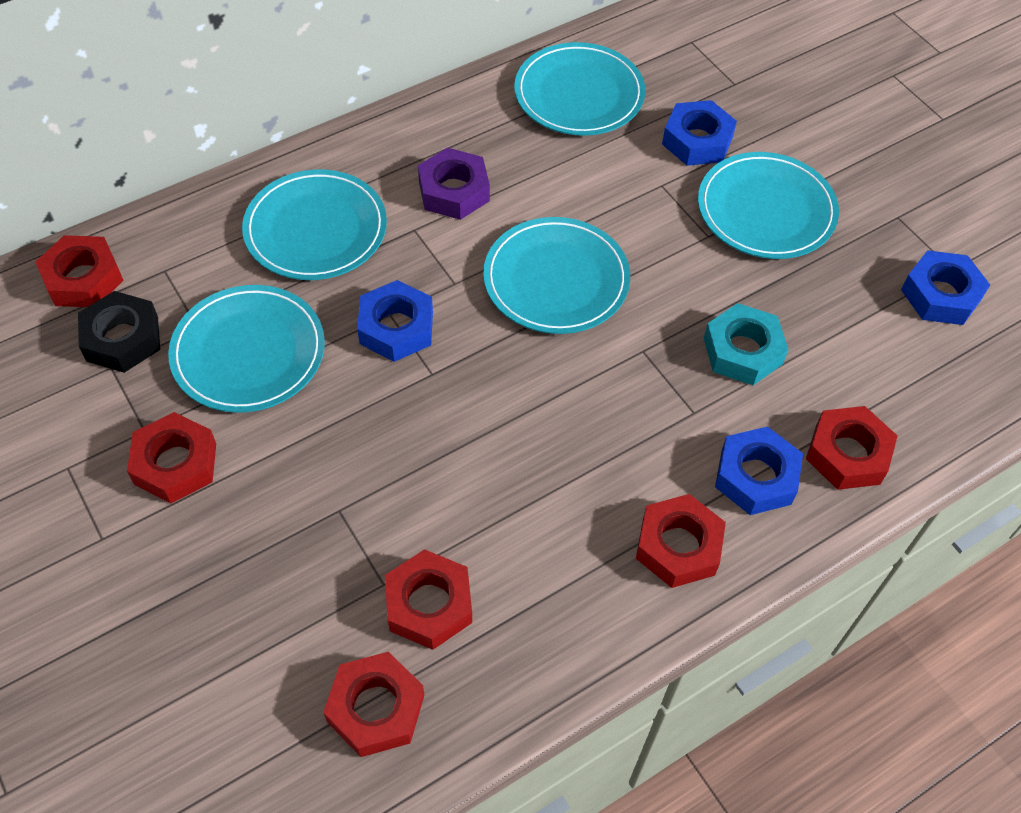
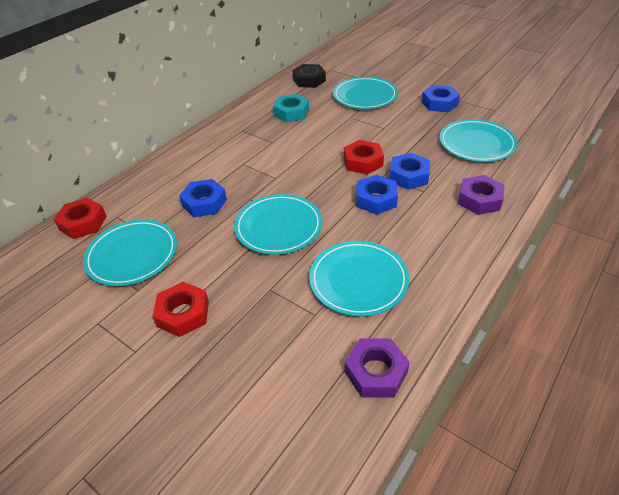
purple nut: [418,148,490,220] = 1 -> [345,338,410,398] [458,175,504,215] = 2
red nut: [36,235,124,307] [127,412,216,503] [323,652,424,757] [385,549,472,650] [636,494,726,588] [806,406,897,490] = 6 -> [54,198,107,239] [152,282,209,337] [344,140,384,175] = 3

